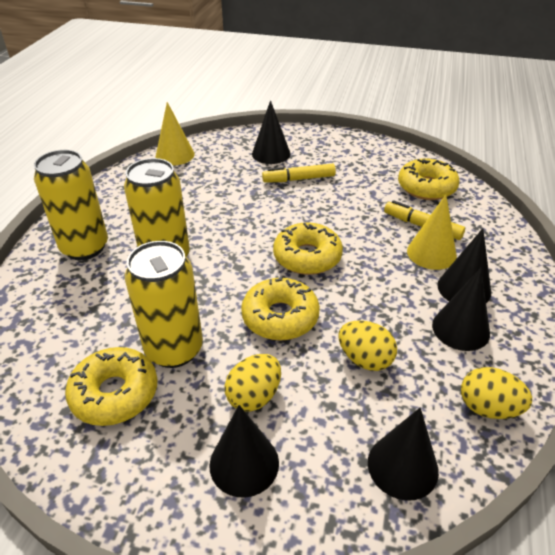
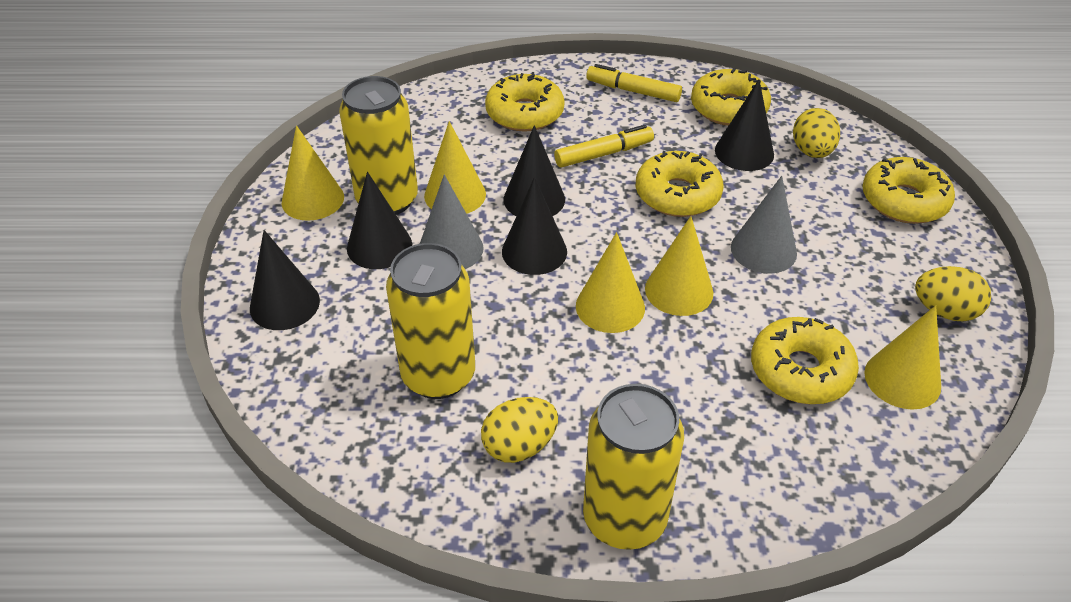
grey cone: none = 0 -> [420,174,484,269] [731,176,797,274] = 2
yellow cone: [155,102,194,166] [407,194,457,270] = 2 -> [282,126,344,221] [424,121,486,214] [576,232,645,333] [645,216,713,316] [864,305,941,409] = 5
yellow donut: [65,347,157,426] [241,276,320,341] [273,222,343,275] [398,158,460,200] = 4 -> [485,72,565,132] [636,151,724,217] [691,68,771,126] [751,317,859,404] [862,157,955,224] = 5

